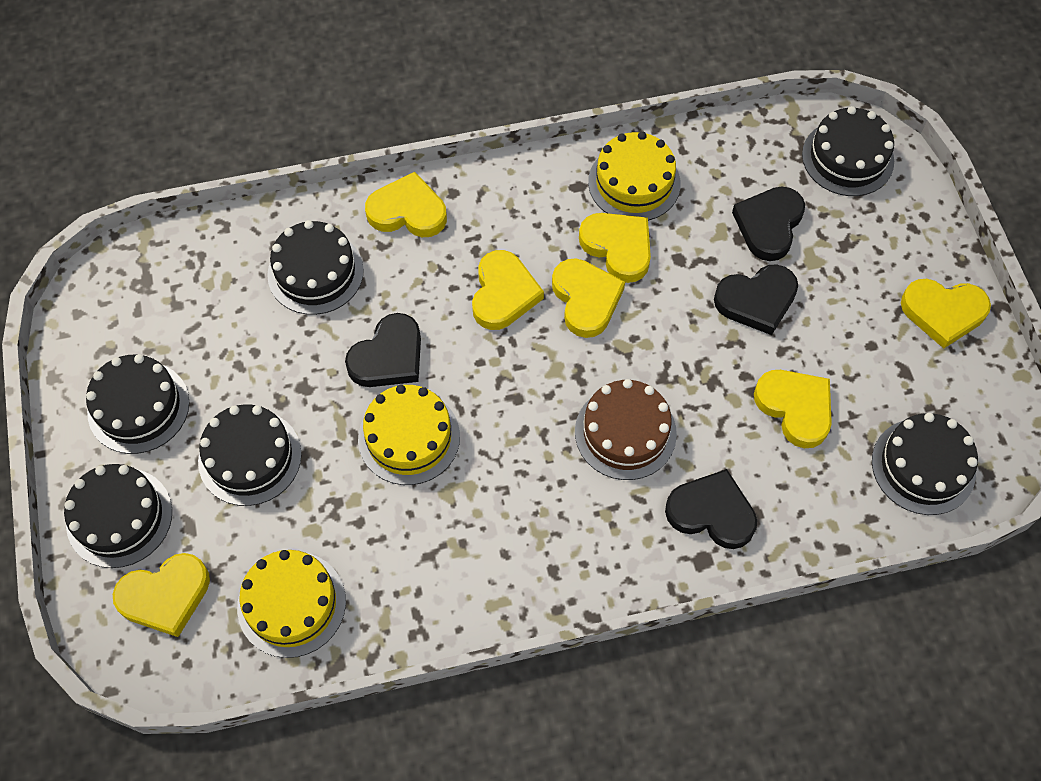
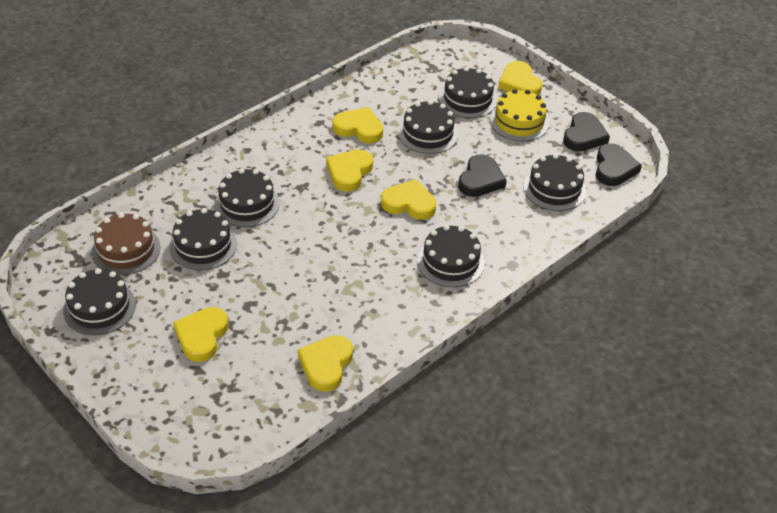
black cake: [64,464,172,568] [86,354,190,454] [198,404,302,506] [267,220,364,315] [802,106,894,196] [872,413,978,515] = 6 -> [63,268,136,335] [169,208,237,270] [215,168,280,227] [398,100,458,154] [417,225,485,287] [439,67,497,118] [523,154,586,211] = 7
black heart: [345,313,421,387] [665,469,757,549] [714,264,798,335] [732,187,805,261] = 4 -> [458,154,507,197] [563,112,610,151] [596,143,642,186] = 3
yellow cake: [237,550,346,658] [358,385,460,485] [588,131,681,221] = 3 -> [490,89,549,141] = 1
yellow heart: [113,553,210,637] [365,172,447,237] [472,250,544,330] [552,258,625,338] [579,213,651,283] [754,370,832,448] [901,279,991,348] = 7 -> [173,307,229,362] [298,335,353,392] [326,149,373,191] [332,107,383,143] [381,179,436,220] [498,61,542,95] = 6

